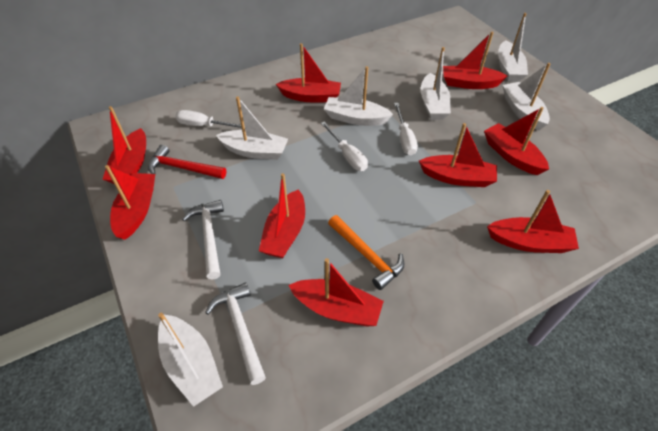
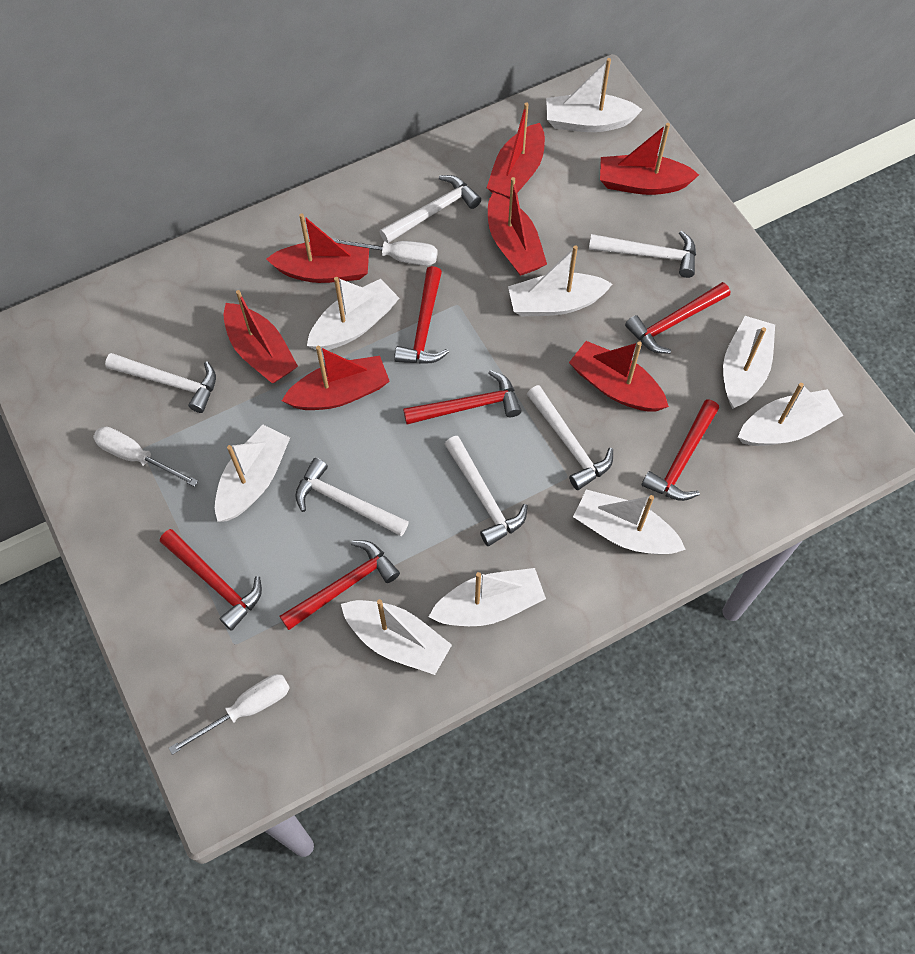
orange hammer: [328,215,404,290] = 1 -> none = 0
red boat: [103,106,146,184] [105,165,155,240] [259,173,305,258] [276,43,341,102] [288,258,384,326] [419,123,497,187] [443,32,507,89] [484,107,549,175] [487,190,579,253] = 9 -> [223,290,298,383] [266,213,369,283] [282,346,390,410] [486,102,545,199] [488,177,547,276] [569,341,669,411] [600,123,699,195] = 7
red hammer: [148,145,226,179] = 1 -> [160,529,262,631] [279,540,400,630] [394,266,449,364] [403,370,522,424] [625,282,730,354] [642,399,719,501] = 6
white boat: [158,313,223,407] [216,96,288,160] [324,66,393,126] [420,47,451,120] [498,13,528,82] [503,63,551,130] = 6 -> [215,425,290,522] [307,277,399,351] [341,599,452,675] [429,568,546,626] [508,245,612,317] [546,58,643,132] [573,489,686,555] [723,316,775,409] [738,383,843,446] = 9
white hammer: [182,200,224,280] [205,282,266,385] = 2 -> [105,353,216,413] [295,458,409,536] [379,175,481,243] [444,436,528,546] [527,385,613,490] [589,231,696,278] = 6

